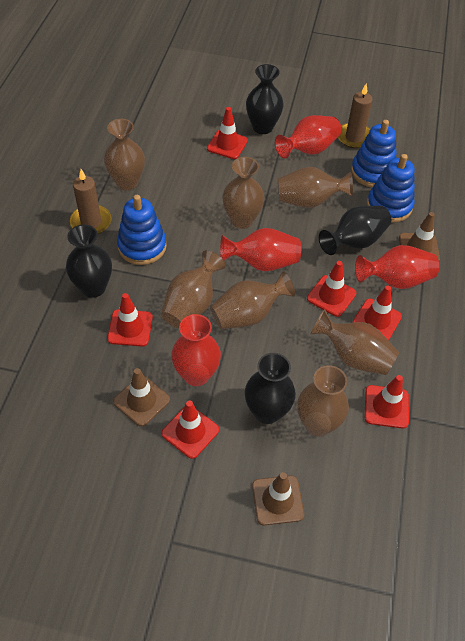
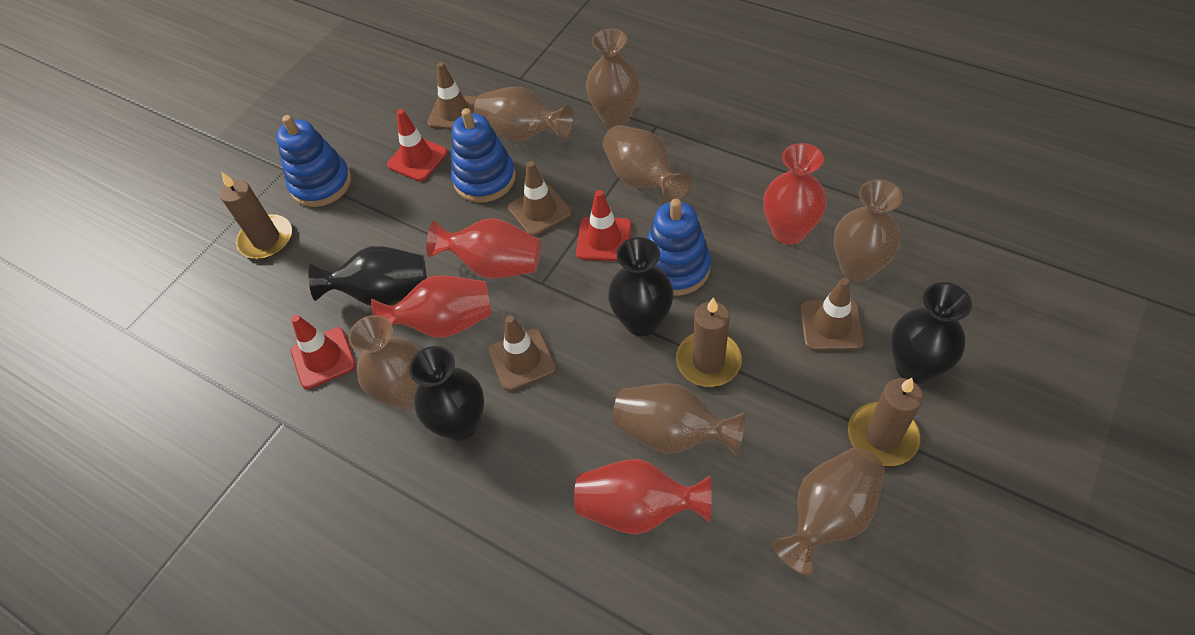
brown candle: [70,169,111,234] [338,84,373,149] = 2 -> [220,172,292,259] [676,297,742,387] [848,378,923,466] = 3
brown traffic cone: [113,368,170,427] [252,472,304,525] [399,212,440,260] = 3 -> [427,62,477,130] [488,315,556,391] [508,161,572,236] [800,278,864,350] = 4
red traffic cone: [107,293,153,347] [161,400,219,459] [207,107,248,159] [307,261,356,317] [352,286,402,340] [365,375,409,429] = 6 -> [291,315,356,389] [387,109,448,181] [576,190,632,261] = 3

